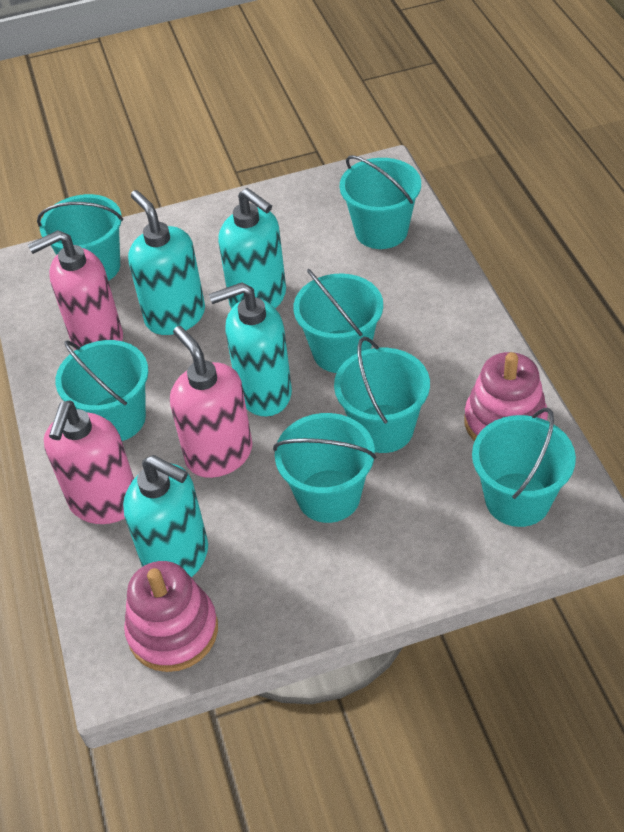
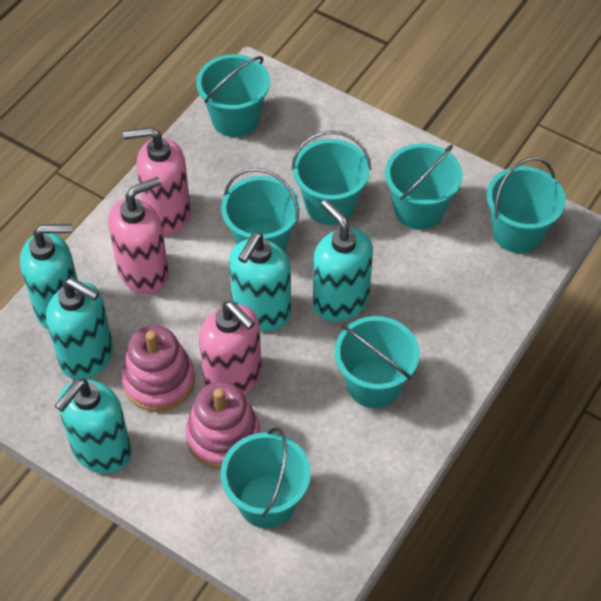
turquoise soap dispenser: [123,455,208,577] [128,190,205,335] [209,282,292,416] [218,188,286,309] = 4 -> [20,224,78,329] [46,278,113,380] [55,378,132,474] [229,232,291,331] [313,199,373,322] = 5

